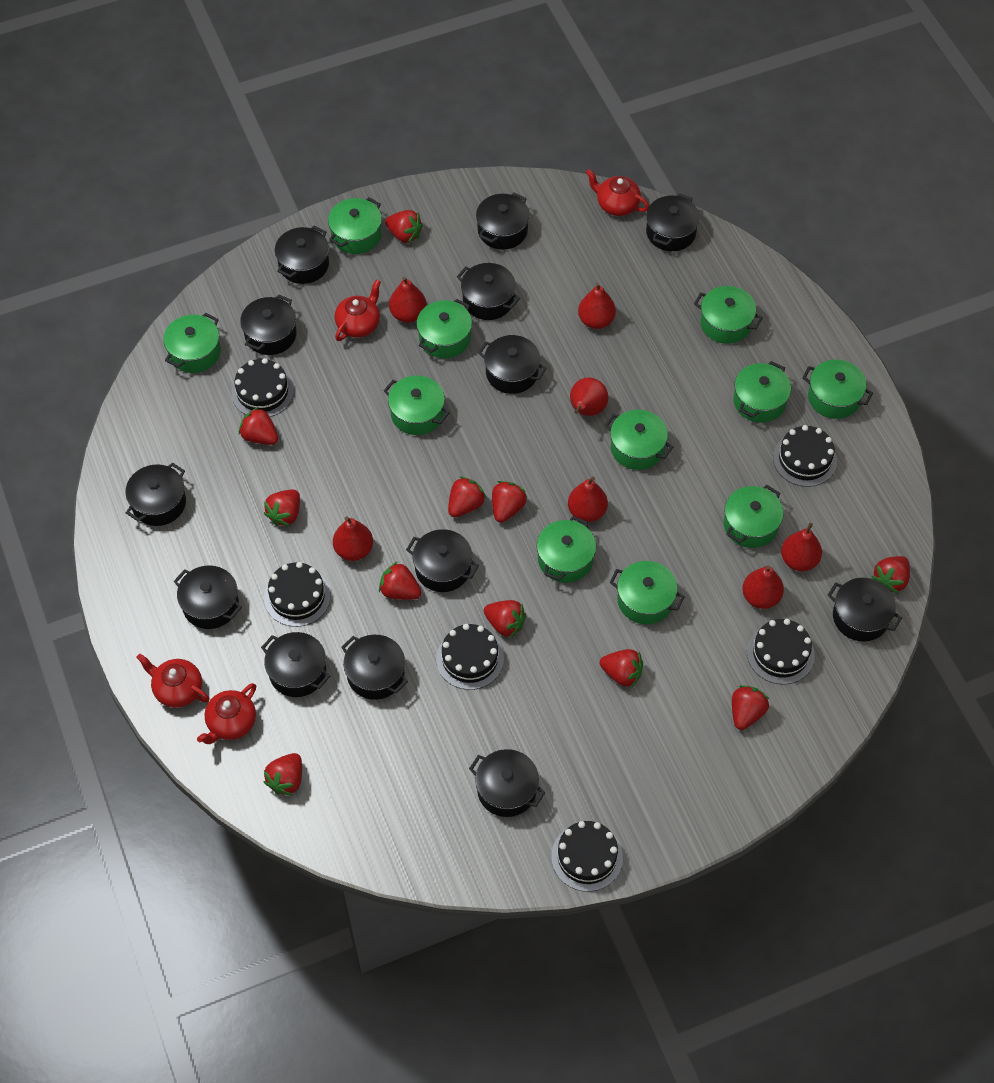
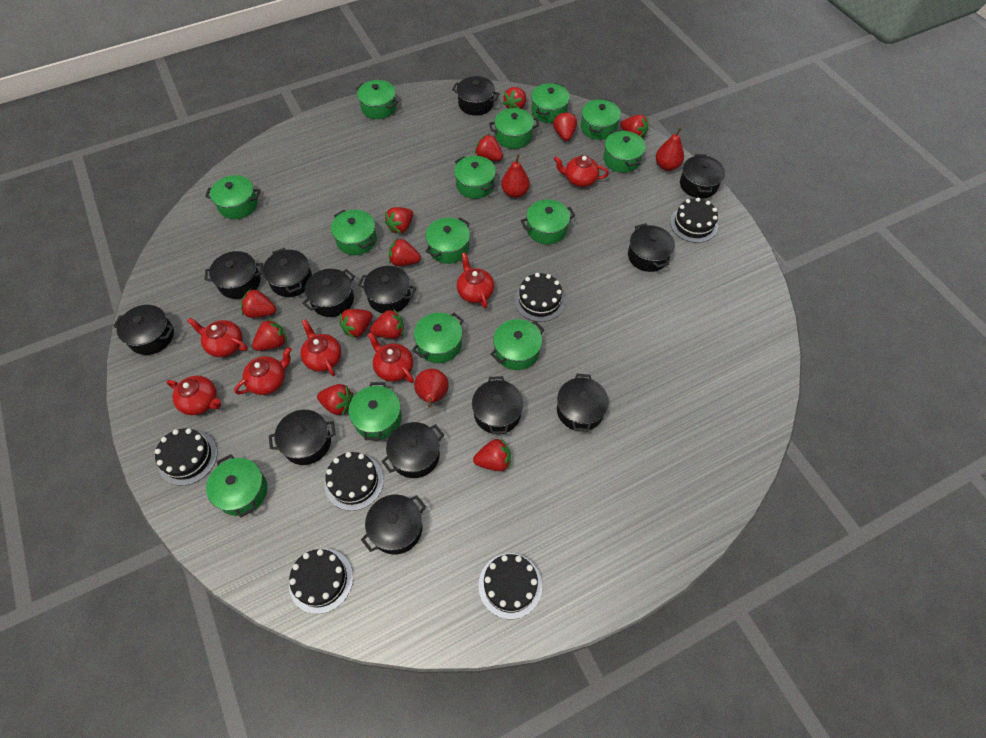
green pot: [163,313,221,373] [328,197,382,254] [383,375,450,435] [416,299,472,358] [537,516,596,583] [605,410,673,470] [610,561,685,624] [694,286,763,344] [724,485,784,548] [733,361,791,423] [802,360,873,419] = 11 -> [205,175,260,219] [206,454,267,517] [331,210,377,255] [348,382,402,440] [356,80,398,119] [412,313,464,363] [425,217,470,264] [454,156,496,199] [489,108,539,149] [490,319,544,370] [521,199,575,245] [531,83,570,123] [581,98,621,140] [603,130,646,173] = 14
red pear: [333,516,373,561] [389,276,427,323] [568,477,608,522] [570,377,608,416] [578,283,616,329] [742,565,784,609] [781,523,822,571] = 7 -> [414,369,449,408] [501,154,530,198] [656,128,684,171] = 3
red strawberry: [239,407,278,445] [264,490,300,527] [264,753,302,796] [379,561,421,600] [385,210,423,243] [448,476,486,517] [484,600,526,638] [492,481,527,523] [600,649,643,688] [732,685,769,730] [871,556,910,594] = 11 -> [241,289,276,318] [252,319,287,351] [317,384,353,416] [339,309,373,339] [370,309,404,339] [385,207,413,233] [389,239,421,266] [473,438,511,471] [475,134,503,161] [503,87,526,109] [553,111,577,141] [621,114,649,139] = 12
red teapot: [136,654,210,708] [197,683,256,744] [335,279,381,341] [586,169,649,216] = 4 -> [166,376,221,415] [187,318,248,357] [234,347,292,395] [300,319,341,376] [367,332,414,383] [457,253,494,308] [554,155,609,187] = 7

